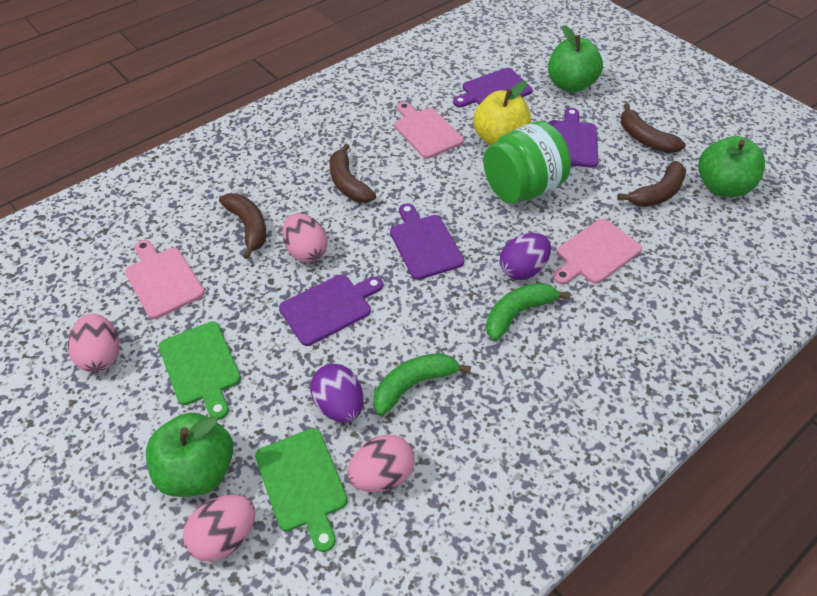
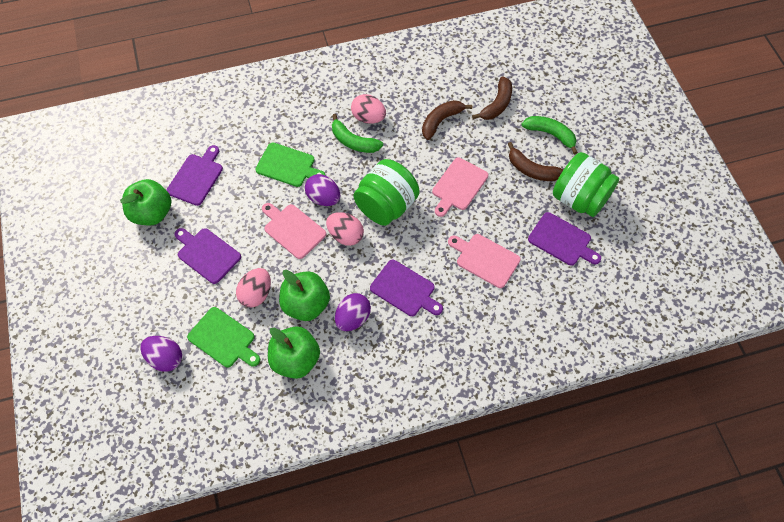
brown banana: [219,193,267,259] [329,143,376,203] [617,161,686,207] [621,103,686,153] = 4 -> [422,100,472,140] [472,76,512,120] [508,142,563,181] = 3
green jar: [483,121,571,203] = 1 -> [353,159,420,226] [553,152,619,217] = 2
pink egg: [68,314,120,372] [183,495,255,562] [282,213,328,263] [347,435,415,492] = 4 -> [236,268,271,308] [326,212,364,246] [351,94,386,124] = 3
purple egg: [310,364,363,423] [500,233,551,280] = 2 -> [140,336,182,372] [305,174,340,206] [335,293,371,331] = 3
yellow apple: [473,81,531,146] = 1 -> none = 0

